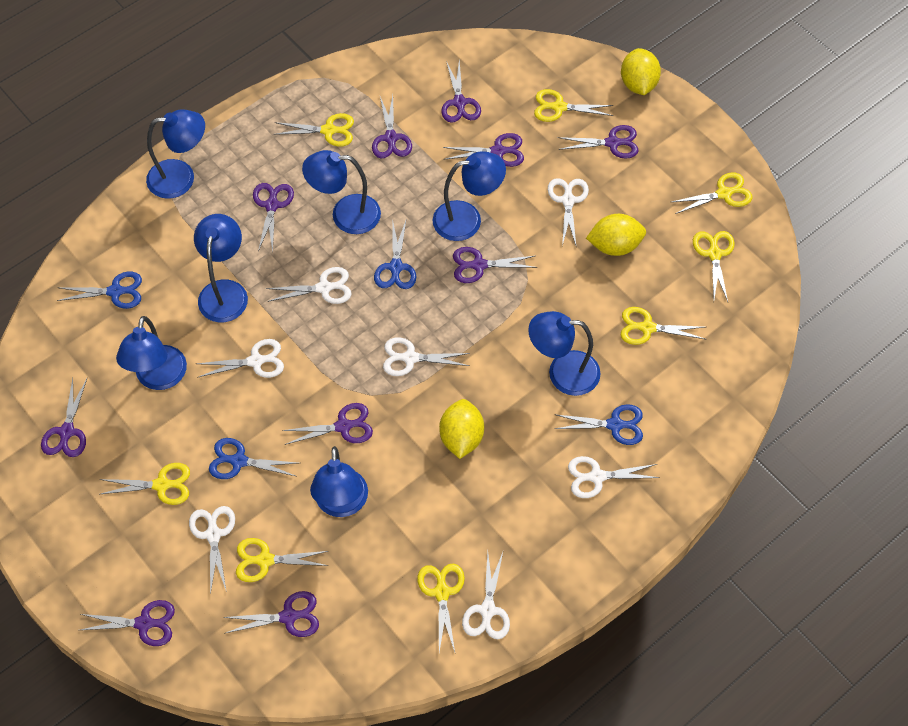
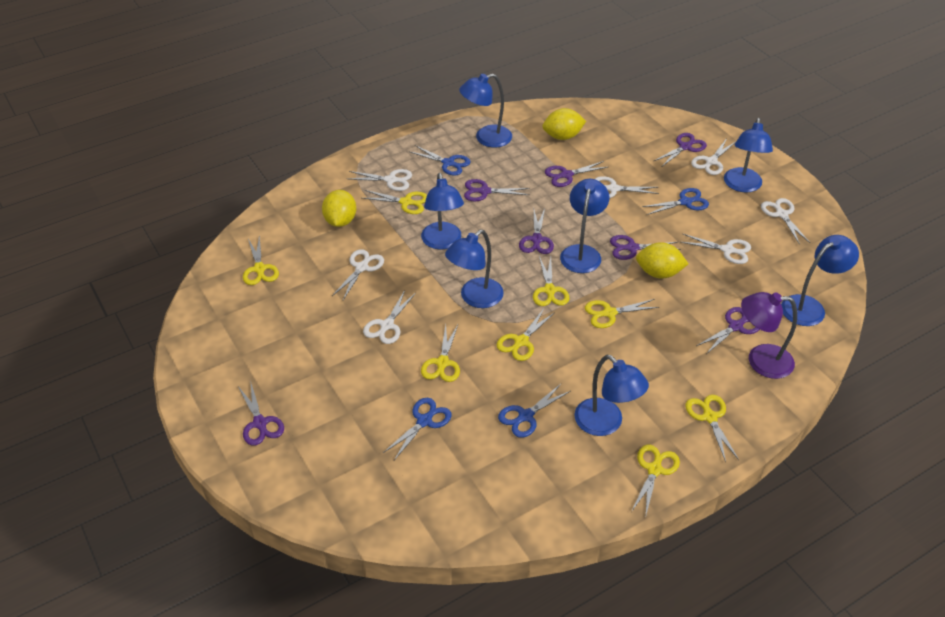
purple lamp: none = 0 -> [741,292,797,379] = 1
purple scissors: [41,378,87,457] [80,600,175,646] [223,591,319,637] [253,183,294,252] [282,403,373,445] [372,95,412,159] [441,60,481,123] [443,133,524,167] [453,247,537,283] [558,125,638,159] = 10 -> [238,380,284,446] [464,179,530,201] [519,209,554,254] [545,161,608,187] [610,235,681,260] [654,133,707,166] [697,307,760,354] = 7

